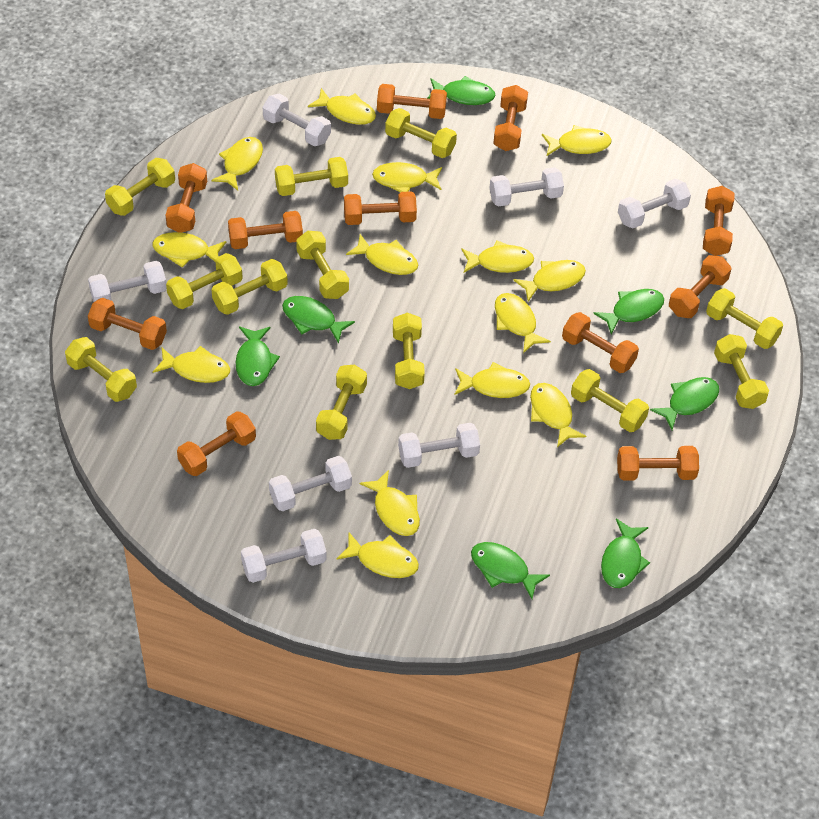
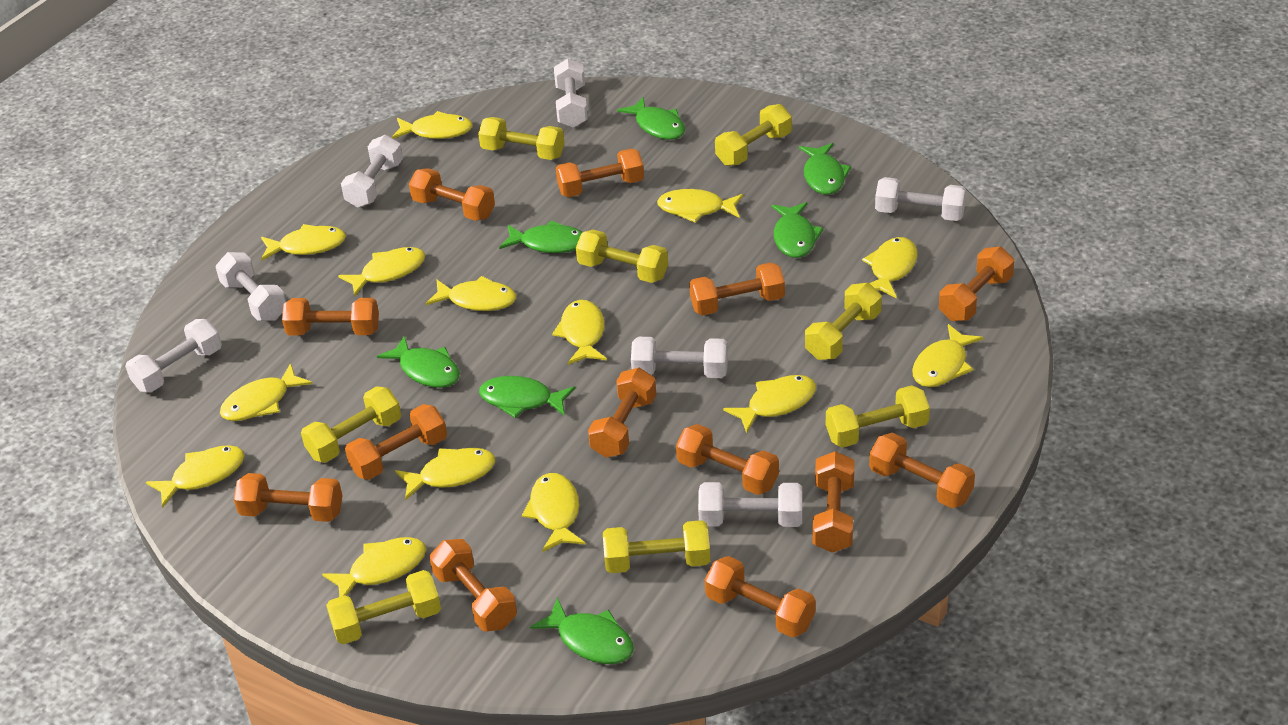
orange dumbbell: [88,298,167,350] [165,163,207,233] [177,411,256,476] [228,211,303,249] [344,191,417,225] [377,84,447,119] [493,85,528,151] [562,312,639,373] [617,446,699,480] [669,255,731,318] [703,186,735,256] = 11 -> [234,473,342,522] [282,298,379,335] [345,404,447,480] [409,168,495,221] [429,539,517,631] [556,148,644,197] [588,367,656,457] [676,424,779,495] [689,262,785,316] [705,556,815,638] [813,451,855,553] [869,433,975,508] [939,247,1014,321] = 13
yellow dumbbell: [65,337,137,402] [105,158,175,216] [166,253,243,309] [211,259,288,315] [275,157,348,196] [296,231,349,299] [316,365,367,440] [385,108,457,158] [393,313,425,389] [571,369,649,432] [706,288,783,349] [714,334,769,409] = 12 -> [301,386,401,462] [326,570,441,644] [478,117,565,160] [576,230,668,283] [603,520,710,573] [715,104,792,166] [805,283,882,360] [826,385,930,448] = 8

